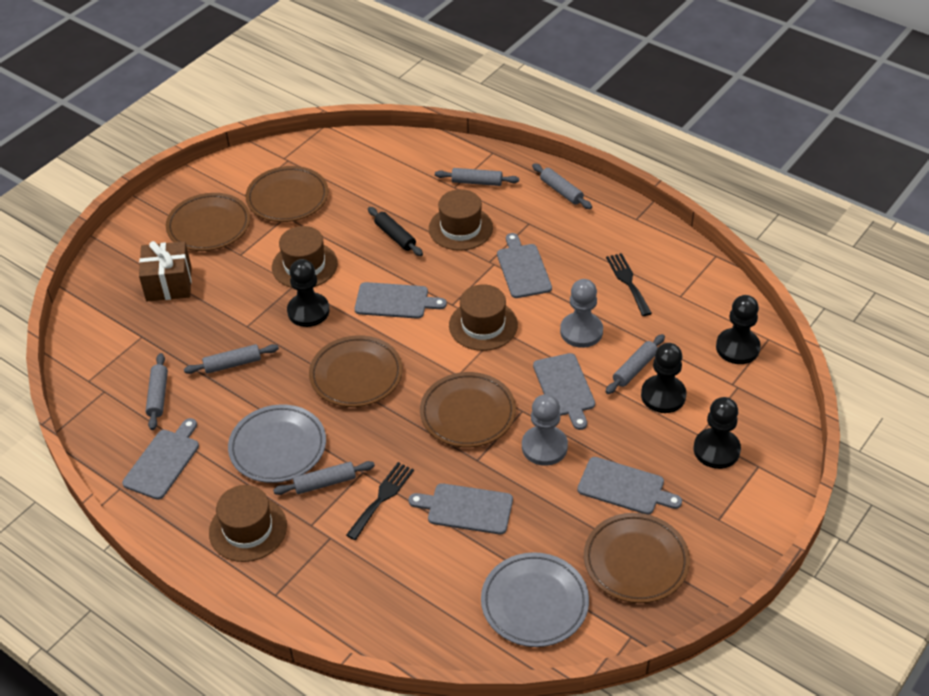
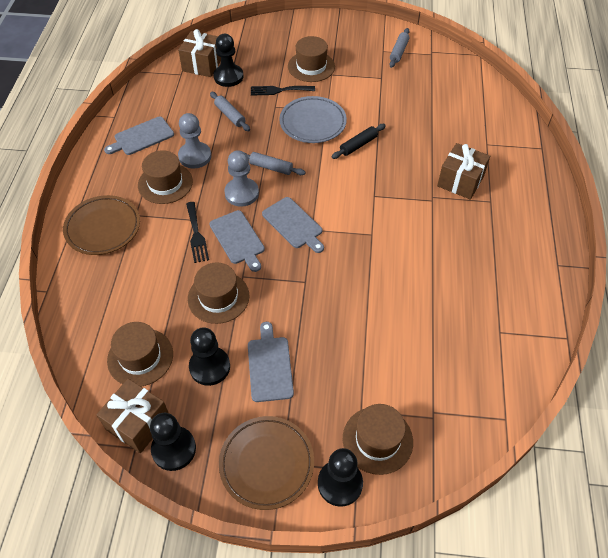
brown gift: [139,241,192,301] = 1 -> [96,378,168,453] [178,29,221,77] [437,143,490,200] = 3
brown hat: [209,485,287,562] [272,226,338,288] [429,189,493,251] [449,284,518,351] = 4 -> [107,322,173,386] [138,150,193,204] [188,263,249,324] [288,36,335,82] [343,404,413,475] = 5
brown plate: [166,193,250,251] [246,166,328,222] [309,335,403,407] [420,372,516,447] [584,513,690,603] = 5 -> [63,195,140,255] [219,416,314,510] = 2
grey cutting board: [122,418,199,500] [355,282,447,319] [409,483,513,534] [497,233,552,298] [533,353,595,430] [577,457,682,515] = 6 -> [104,116,174,155] [210,210,265,272] [248,322,294,402] [262,197,324,253] = 4
grey plate: [228,404,326,483] [481,552,589,647] = 2 -> [279,96,347,143] = 1
grey rolling pin: [146,353,168,430] [184,344,279,374] [273,461,375,495] [435,168,519,186] [532,163,592,209] [605,334,665,394] = 6 -> [210,92,250,132] [244,152,306,175] [389,28,409,68] = 3

